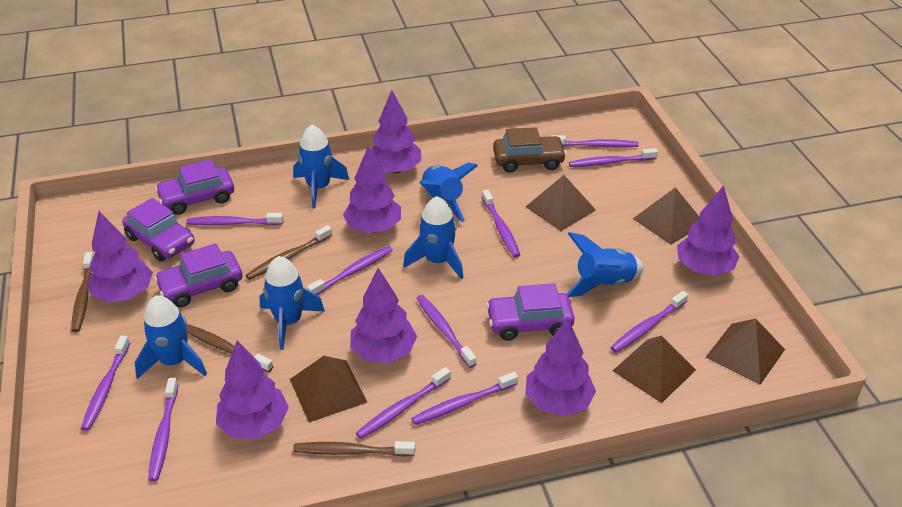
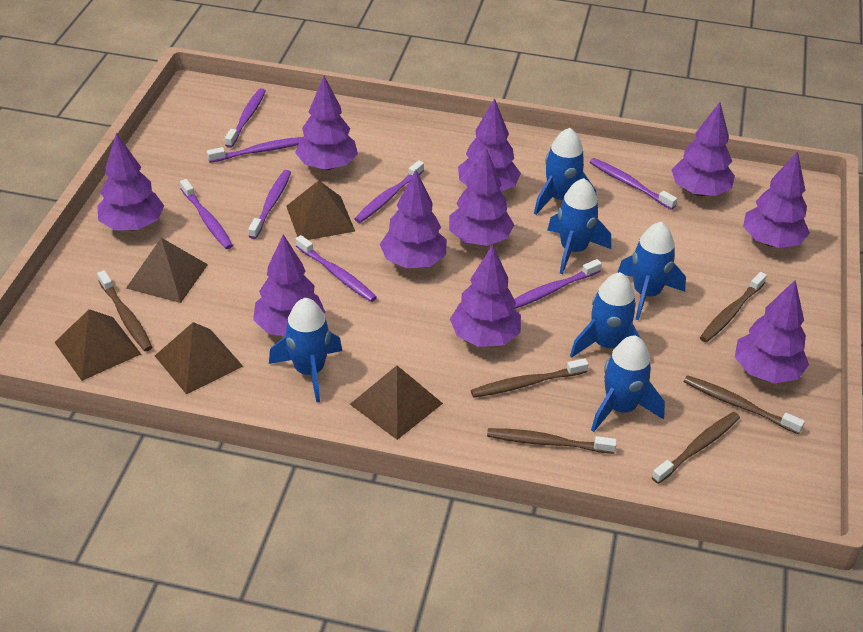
brown car: [493,127,567,173] = 1 -> none = 0
brown toothbrush: [71,252,94,332] [186,324,273,373] [246,225,332,280] [293,441,415,457] = 4 -> [97,270,152,351] [471,358,589,398] [487,428,617,454] [652,412,740,484] [684,375,805,434] [700,272,767,342] = 6
purple car: [122,198,195,261] [154,243,242,307] [155,159,234,215] [486,283,575,341] = 4 -> none = 0
purple toothbrush: [81,335,130,431] [148,378,179,482] [186,213,284,225] [307,246,393,295] [356,367,451,439] [411,372,518,425] [416,295,476,368] [482,189,520,258] [551,135,639,147] [569,148,658,167] [610,291,688,352] = 11 -> [180,179,233,249] [207,137,303,163] [225,88,266,148] [248,170,291,239] [296,235,377,302] [354,160,424,223] [514,259,602,309] [590,158,677,210] = 8
purple tree: [88,211,153,302] [216,341,289,439] [343,146,401,233] [350,268,417,363] [371,90,421,174] [525,318,596,416] [677,185,739,276] = 7 -> [98,133,164,231] [253,234,325,336] [295,76,358,170] [380,170,447,268] [449,148,514,246] [450,245,521,347] [458,98,521,192] [672,102,735,196] [735,280,809,383] [743,151,810,248] = 10

